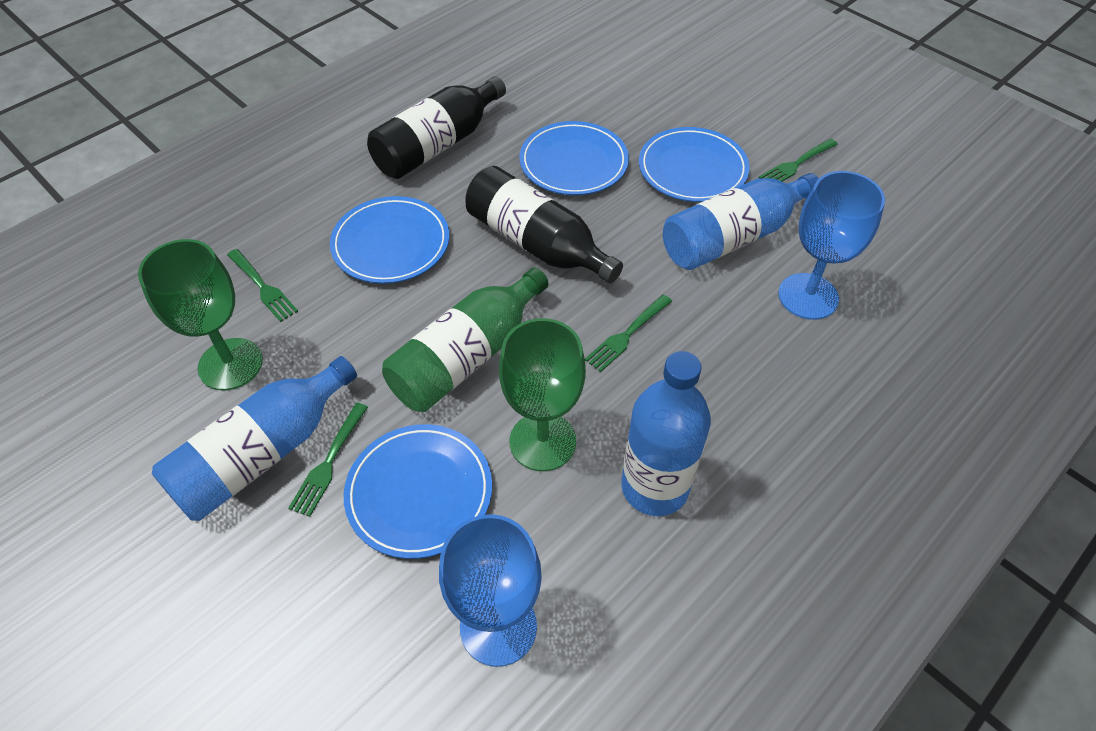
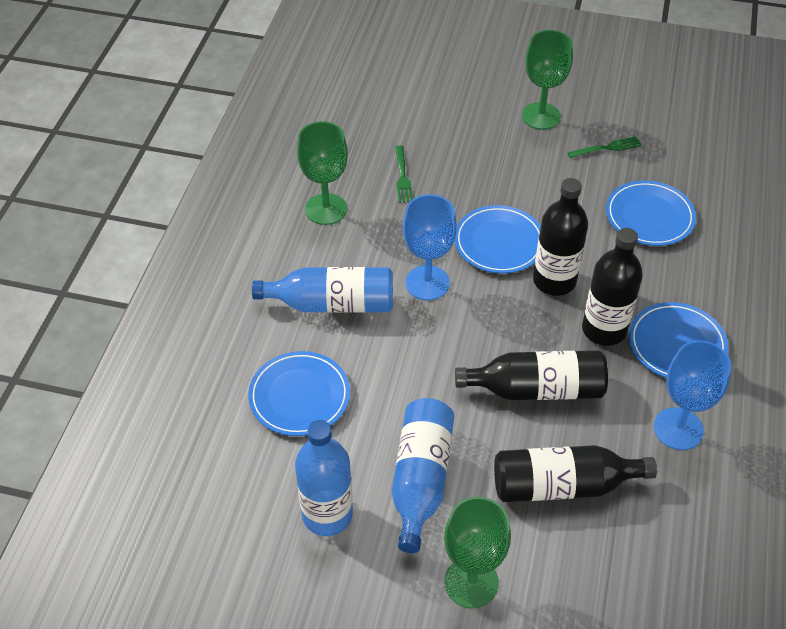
black bottle: [367,76,506,179] [465,166,623,283] = 2 -> [455,350,608,400] [494,445,657,502] [533,178,588,296] [582,228,643,346] = 4
green bottle: [382,268,548,412] = 1 -> none = 0
green fork: [227,249,298,322] [288,403,368,517] [585,295,672,372] [759,139,838,182] = 4 -> [395,145,413,203] [567,136,642,158] = 2
green goblet: [138,239,263,390] [499,318,586,471] = 2 -> [297,121,348,225] [444,497,511,608] [522,30,573,130] = 3

